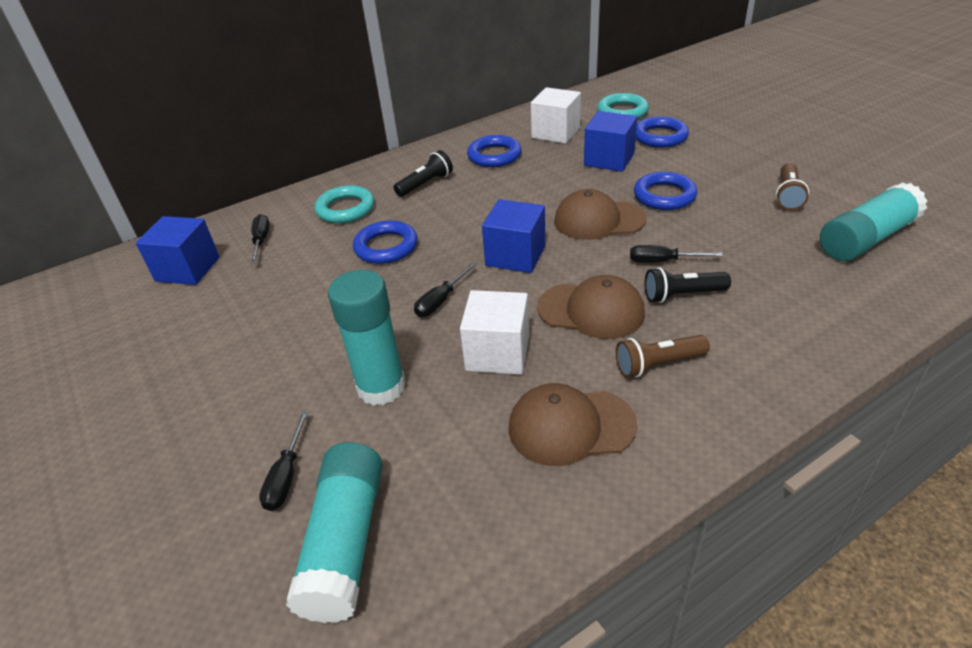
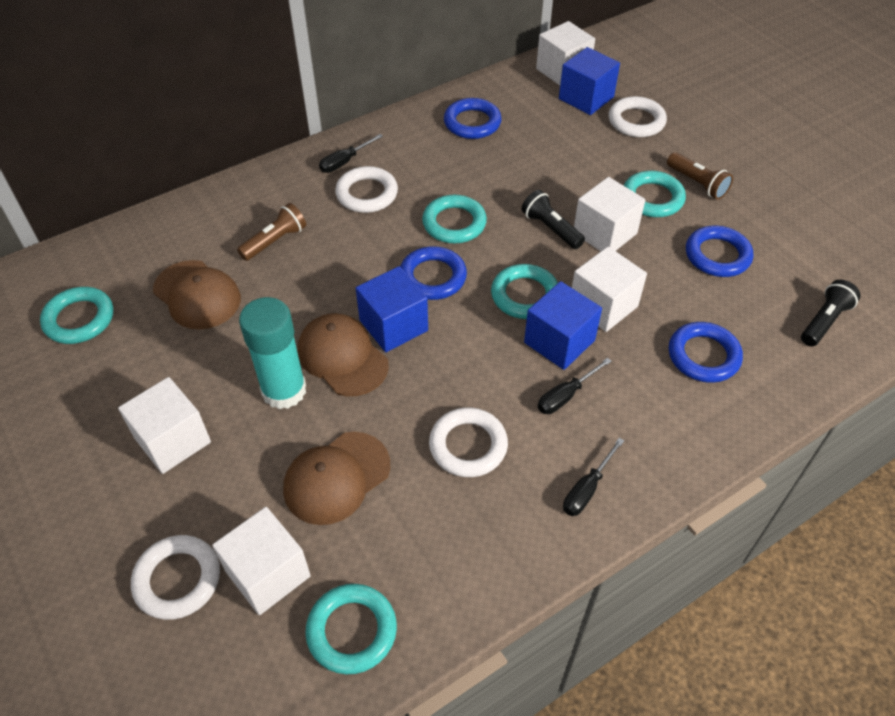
black screwdriver: [250,214,270,264] [259,411,309,511] [414,262,477,317] [630,245,723,263] = 4 -> [319,134,383,173] [538,358,612,414] [563,438,624,516] = 3
turquoise glue stick: [286,442,383,623] [328,270,406,406] [820,182,927,261] = 3 -> [239,297,306,409] = 1
turquoise ring: [315,185,375,223] [597,93,649,119] = 2 -> [40,287,113,344] [305,584,397,674] [422,195,487,243] [491,264,558,319] [624,171,686,217] = 5
white cube: [460,290,529,375] [531,87,581,144] = 2 -> [118,377,211,474] [212,507,311,615] [536,21,595,85] [572,246,647,332] [574,177,646,251] = 5
white ring: none = 0 -> [131,535,220,620] [335,166,398,213] [429,407,508,477] [609,96,667,137] = 4

